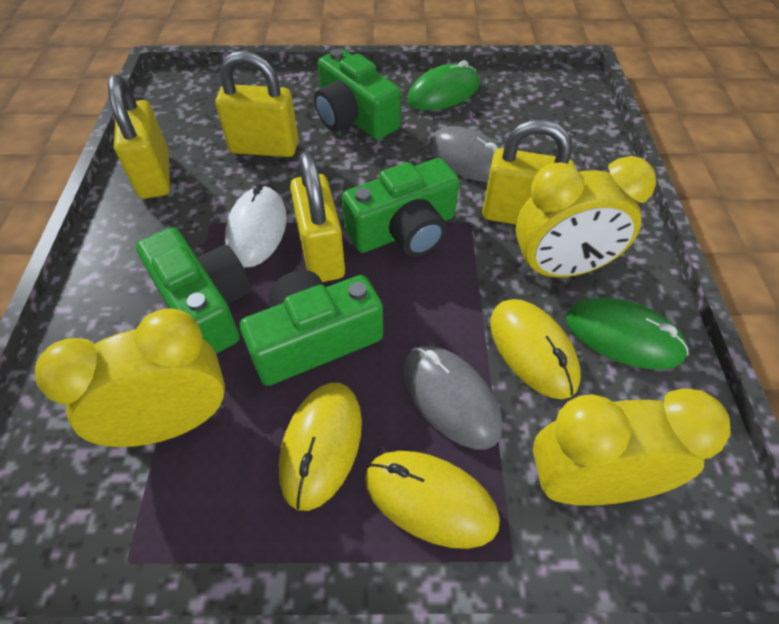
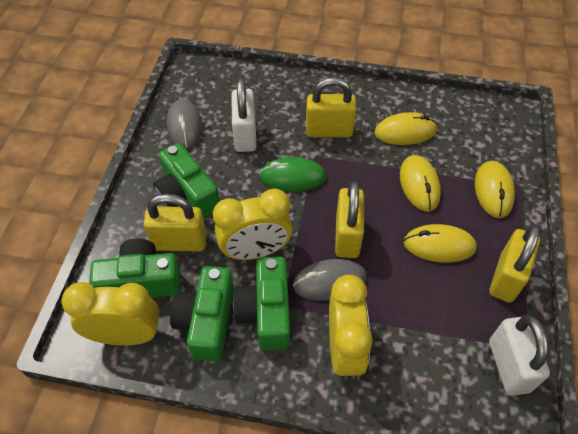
green mouse: [407,60,479,110] [566,297,689,369] = 2 -> [259,157,327,191] = 1
white mouse: [225,184,287,268] = 1 -> none = 0
white padlock: none = 0 -> [231,77,257,152] [489,314,550,396] = 2
yellow mouse: [278,383,362,511] [365,451,500,549] [490,299,581,399] = 3 -> [375,112,437,145] [400,155,441,212] [404,224,477,262] [475,161,515,218] = 4

